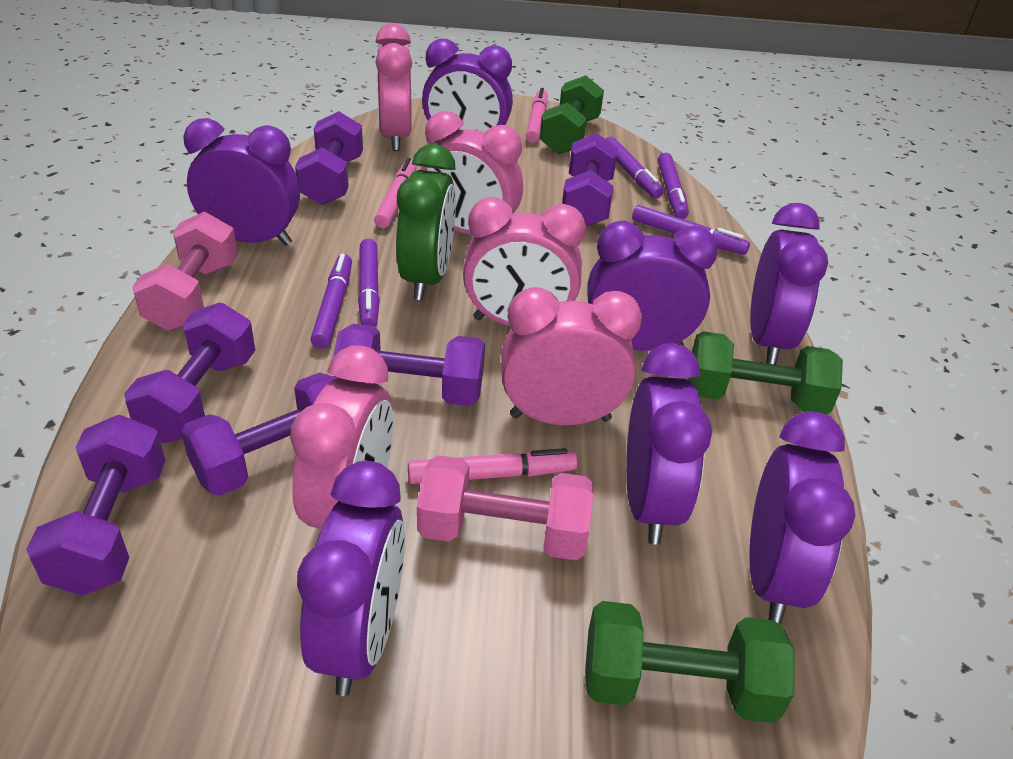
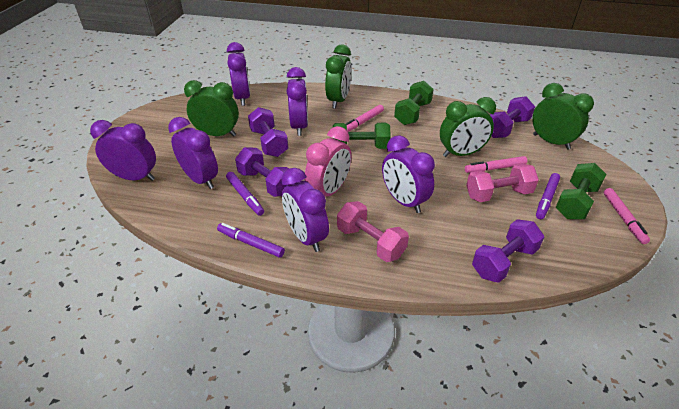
green clock: [396,144,456,300] = 1 -> [184,80,239,137] [325,45,352,108] [440,97,496,157] [532,83,594,150] = 4
pink clock: [290,345,394,529] [375,24,412,151] [421,111,523,235] [463,197,586,326] [501,287,642,425] = 5 -> [305,126,351,197] = 1
purple clock: [183,118,300,246] [297,461,405,696] [422,39,513,143] [587,221,718,351] [626,343,712,545] [749,411,855,625] [750,203,828,365] = 7 -> [90,120,156,181] [168,117,218,189] [227,42,250,106] [281,168,329,252] [286,67,308,136] [382,135,435,213] = 6
purple dumbbell: [26,415,165,596] [124,303,255,443] [181,372,339,496] [295,111,363,205] [333,324,485,406] [562,133,618,226] = 6 -> [235,147,290,197] [248,107,288,157] [472,219,544,283] [490,96,535,138] = 4
purple marker: [311,254,352,349] [358,239,380,327] [606,137,663,199] [632,205,750,255] [658,153,689,219] = 5 -> [217,223,285,258] [226,172,264,216] [536,173,560,219] = 3

